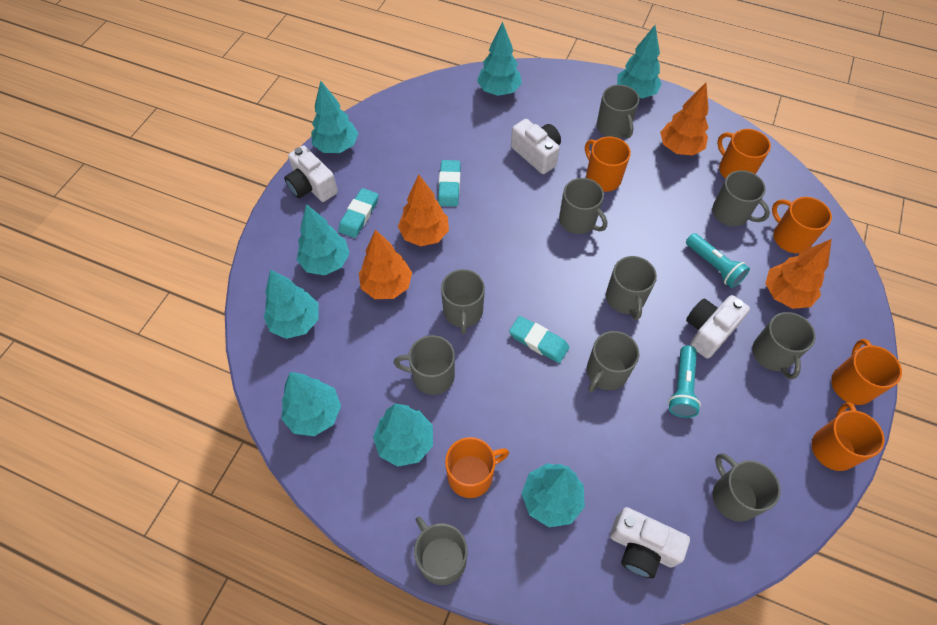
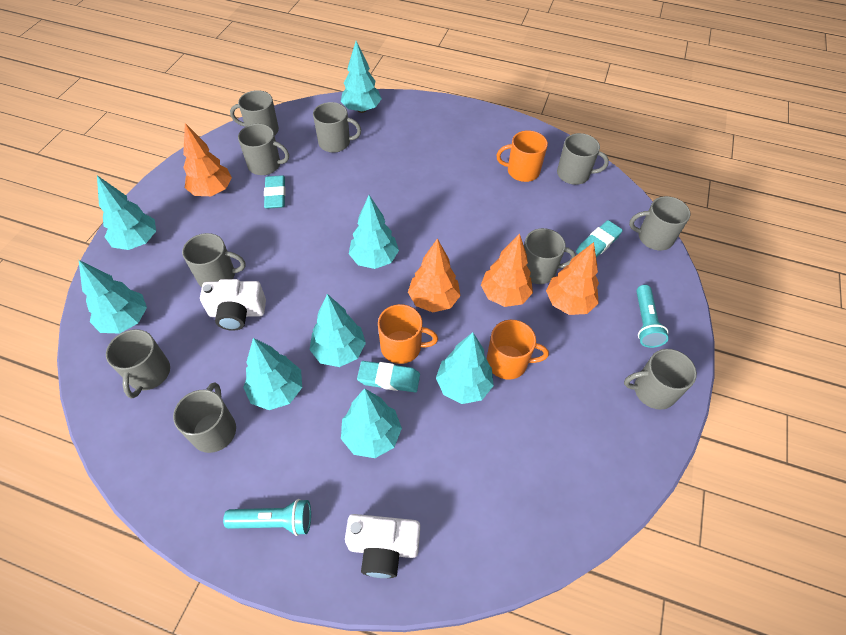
orange mug: [445,437,509,498] [585,136,631,192] [717,129,771,179] [772,197,832,253] [812,402,885,471] [831,339,902,405] = 6 -> [378,304,438,364] [487,320,549,380] [497,131,548,182] = 3
white camera: [284,146,338,202] [511,119,561,174] [610,507,690,578] [686,295,750,358] = 4 -> [200,279,266,331] [345,514,420,578] = 2

